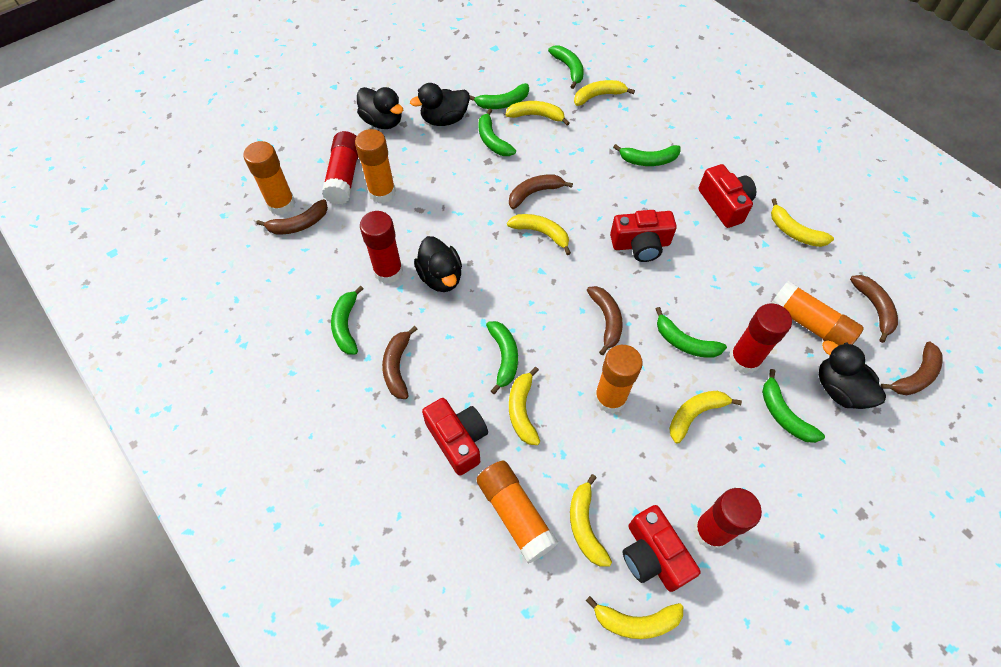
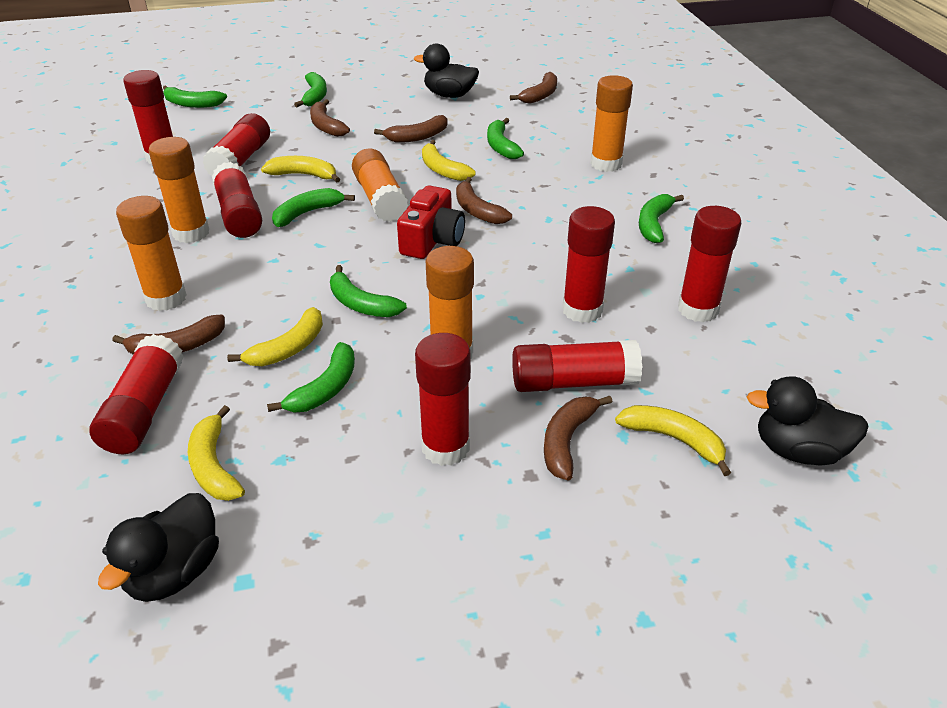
black duck: [357,87,403,129] [410,83,470,126] [414,236,462,292] [819,340,886,409] = 4 -> [98,493,219,602] [414,43,479,98] [747,376,868,465] = 3
green banana: [331,286,364,354] [469,83,529,109] [478,108,516,156] [486,321,518,394] [548,46,584,89] [613,144,681,166] [656,307,727,358] [762,369,825,443] = 8 -> [163,85,227,108] [267,342,355,412] [272,188,355,227] [294,72,327,107] [330,265,407,317] [487,118,524,159] [639,194,684,243] = 7
red camera: [422,398,488,476] [610,210,677,262] [623,505,701,592] [699,164,756,228] = 4 -> [397,185,465,259] = 1
red glue stick: [322,131,358,204] [360,211,403,284] [693,488,762,550] [729,303,792,374] = 4 -> [89,334,184,454] [123,70,173,164] [202,113,270,176] [212,162,262,238] [415,333,471,466] [512,340,642,392] [562,206,615,323] [678,206,741,322] = 8
yellow banana: [505,101,570,126] [507,214,571,255] [509,367,540,445] [570,474,612,567] [574,80,635,106] [585,596,683,639] [669,391,742,443] [771,198,834,247] = 8 -> [188,405,245,501] [227,307,323,366] [261,156,340,182] [422,140,476,181] [615,405,731,476] = 5

